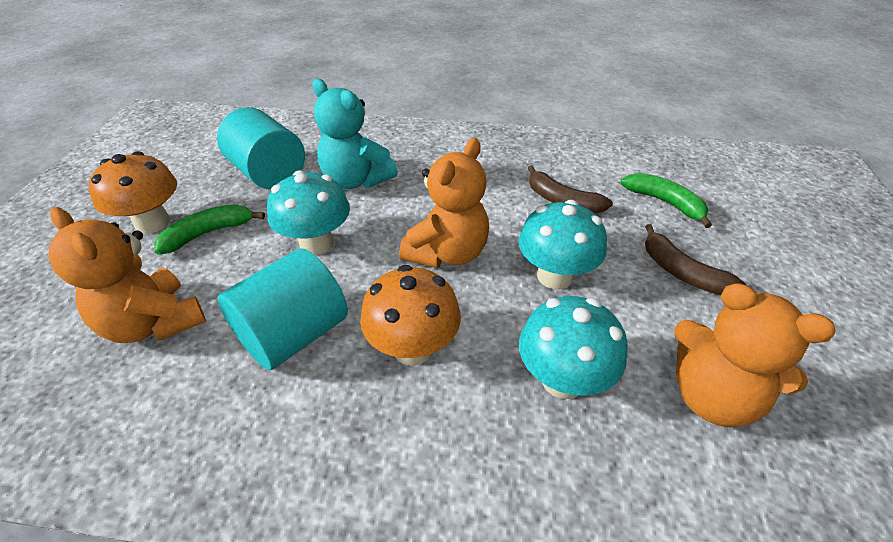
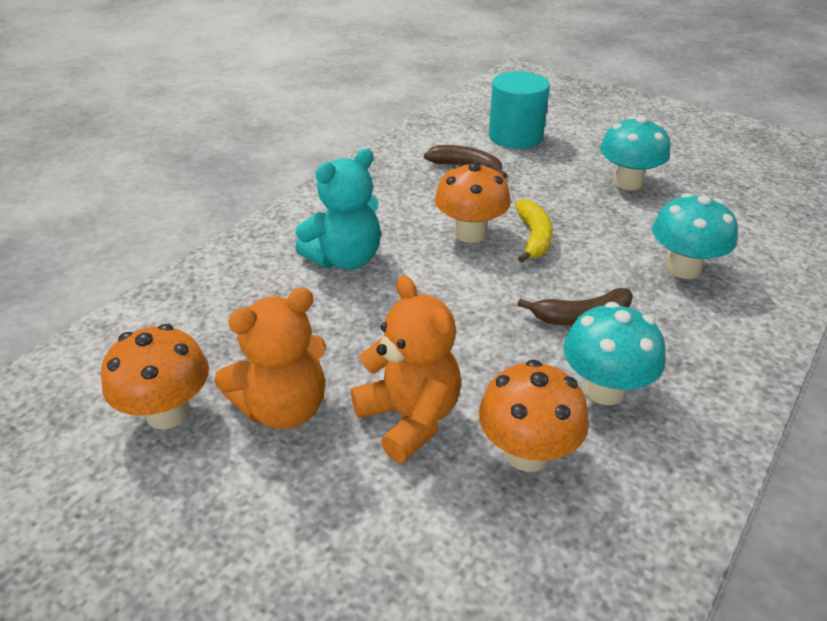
green banana: [154,205,265,255] [620,173,712,228] = 2 -> none = 0
orange mushroom: [88,151,177,234] [360,265,461,366] = 2 -> [101,324,209,430] [435,162,511,243] [479,359,589,472] = 3
orange teddy bear: [49,207,206,343] [399,138,489,268] [674,283,836,427] = 3 -> [214,288,326,429] [351,275,461,463] = 2
turquoise cylinder: [217,107,305,189] [217,248,348,370] = 2 -> [489,71,550,149] = 1
yellow banana: none = 0 -> [515,199,553,263] = 1

